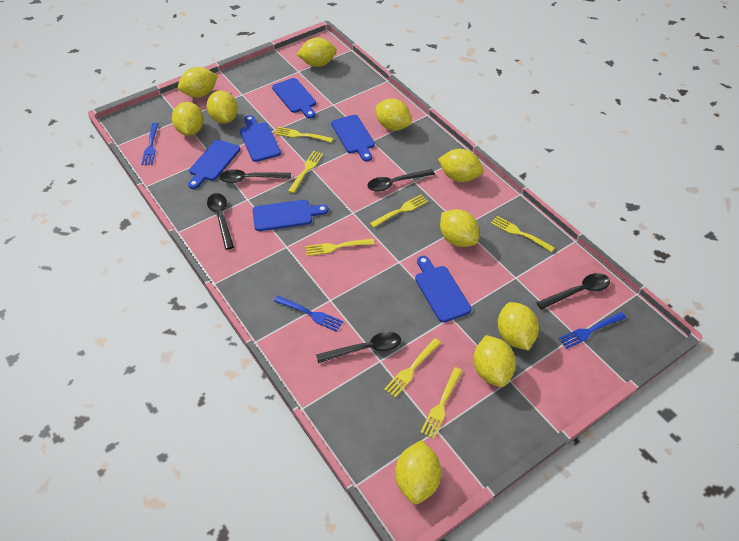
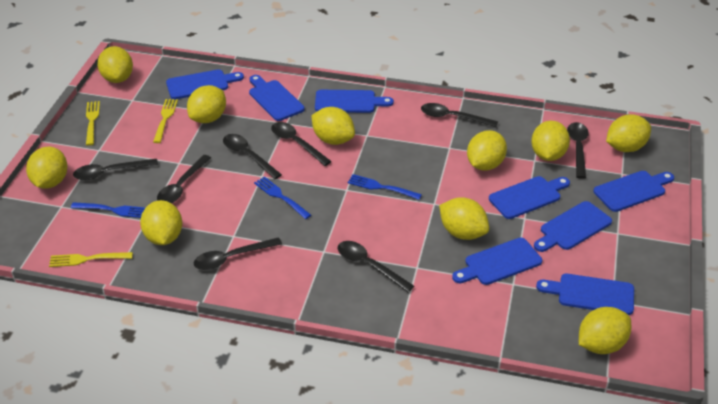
black spoon: [207,193,234,250] [220,169,291,183] [316,332,401,363] [367,169,435,192] [536,273,610,310] = 5 -> [73,159,158,180] [157,155,211,203] [194,237,282,270] [223,134,282,179] [271,122,332,166] [338,241,414,292] [421,103,498,127] [567,122,589,179] = 8
blue cutting board: [188,139,240,189] [240,115,281,162] [253,200,329,231] [272,78,316,119] [331,115,375,161] [415,256,472,323] = 6 -> [166,69,244,99] [249,75,305,121] [315,90,394,113] [452,238,542,285] [489,176,570,219] [534,201,612,252] [536,274,634,315] [593,171,674,212] = 8
yellow fork: [274,127,333,143] [288,151,323,193] [305,239,375,256] [370,195,428,228] [384,338,441,398] [420,367,462,439] [491,216,555,252] = 7 -> [49,252,133,267] [86,101,100,146] [153,99,178,143] = 3

